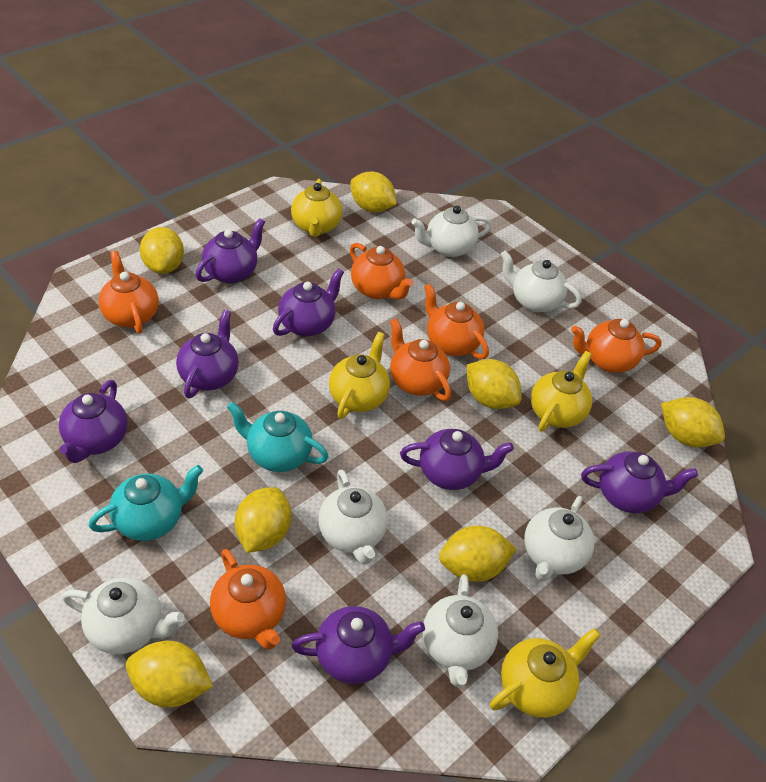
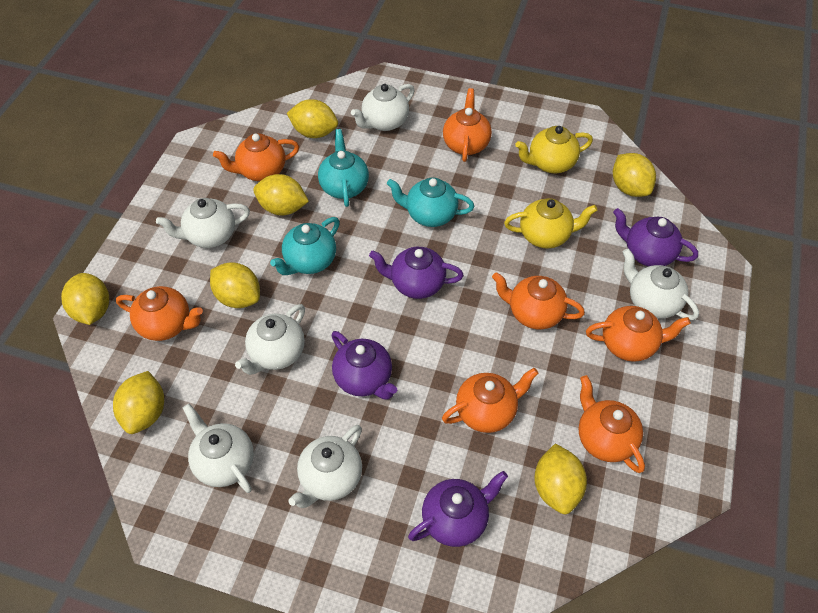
orange teapot: [98,251,159,334] [210,549,286,650] [350,243,414,300] [390,318,451,401] [424,284,489,360] [571,319,661,373] = 6 -> [116,286,203,341] [213,133,299,181] [442,368,539,433] [443,88,492,162] [492,272,585,330] [579,375,645,473] [586,306,691,362] = 7
purple teapot: [59,380,128,463] [176,310,239,398] [196,218,265,283] [273,268,344,336] [292,606,425,684] [400,429,514,490] [581,451,698,513] = 7 -> [331,331,397,400] [369,247,464,299] [408,471,508,547] [613,208,698,267] = 4
turquoise teapot: [89,465,203,541] [227,402,328,472] = 2 -> [270,217,340,275] [318,129,369,207] [387,178,474,227] = 3
yellow teapot: [291,179,342,237] [329,332,390,419] [490,628,601,718] [531,351,592,432] = 4 -> [504,198,597,249] [515,126,593,173] = 2

